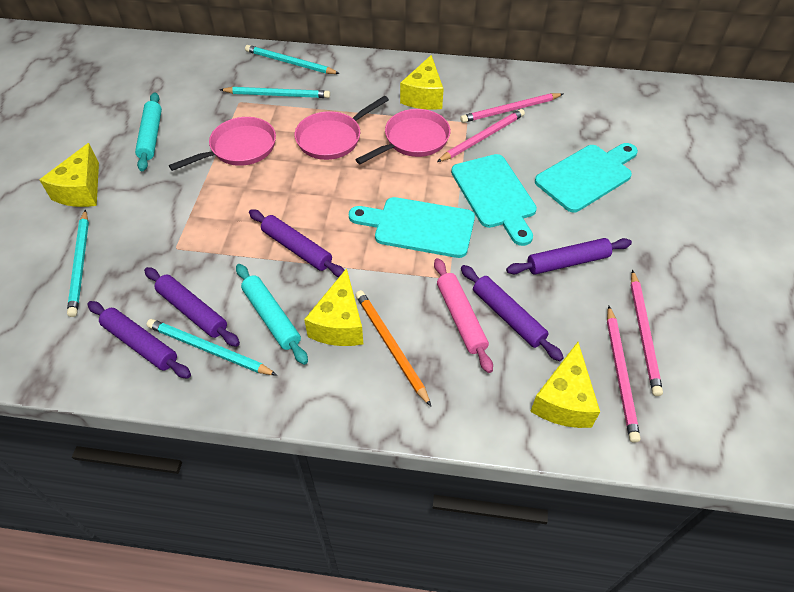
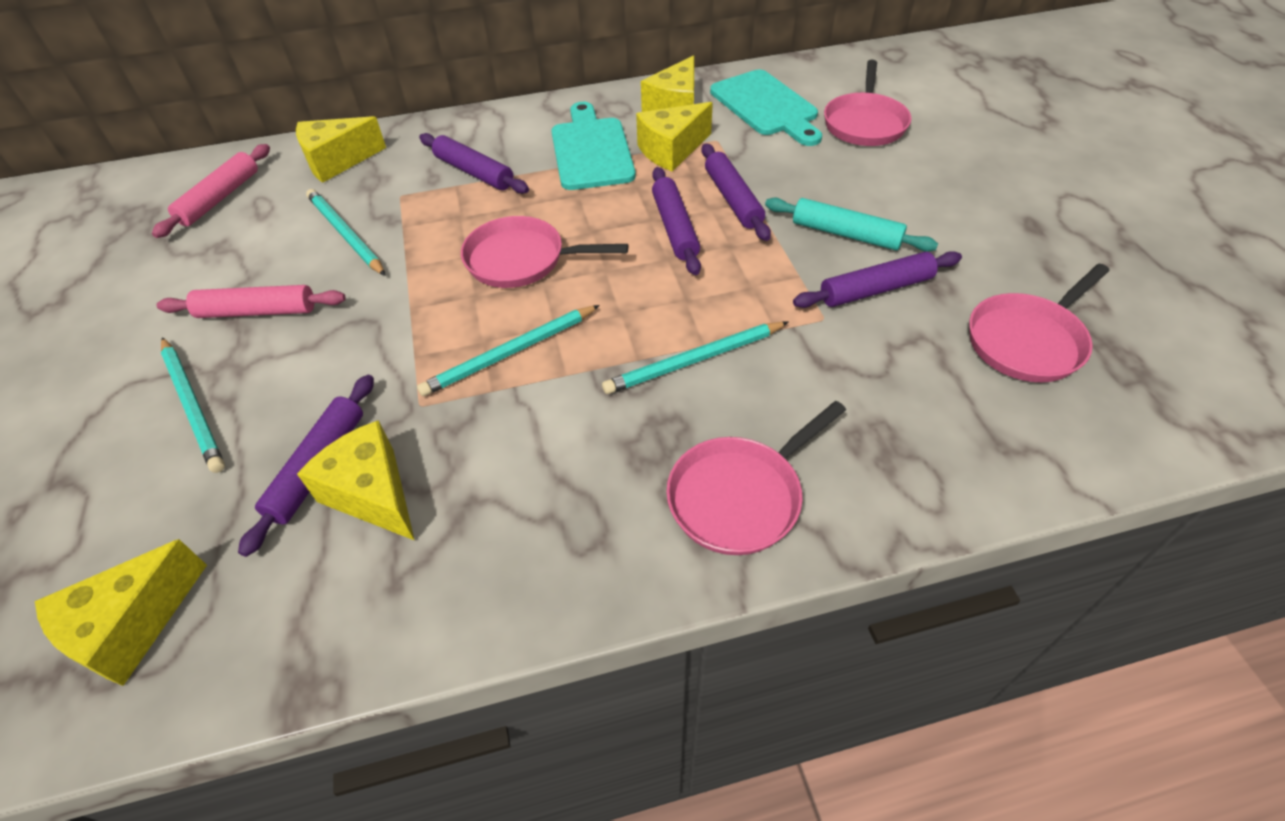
orange pencil: [356,290,431,406] = 1 -> none = 0
pink pan: [169,117,276,171] [295,96,389,160] [355,109,450,164] = 3 -> [461,216,628,288] [666,401,846,555] [824,60,912,146] [969,264,1110,382] = 4
pink pencil: [437,109,525,162] [460,93,563,123] [607,306,640,443] [631,270,663,396] = 4 -> none = 0
pink rolling pin: [434,258,493,373] = 1 -> [152,144,270,238] [156,285,346,318] = 2
turquoise cutting board: [349,197,475,258] [451,154,537,246] [535,143,638,212] = 3 -> [552,102,636,190] [710,70,822,146] = 2
turquoise rolling pin: [135,92,162,171] [236,264,308,365] = 2 -> [765,198,938,252] = 1
yellow cheese: [39,143,99,207] [304,268,363,346] [400,55,444,110] [530,342,600,428] = 4 -> [35,539,207,686] [296,116,386,183] [297,420,415,541] [636,102,713,172] [641,55,694,112] = 5

